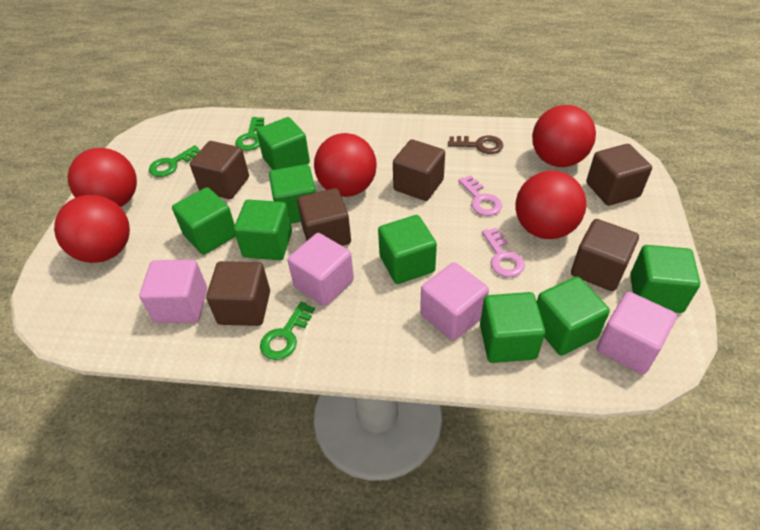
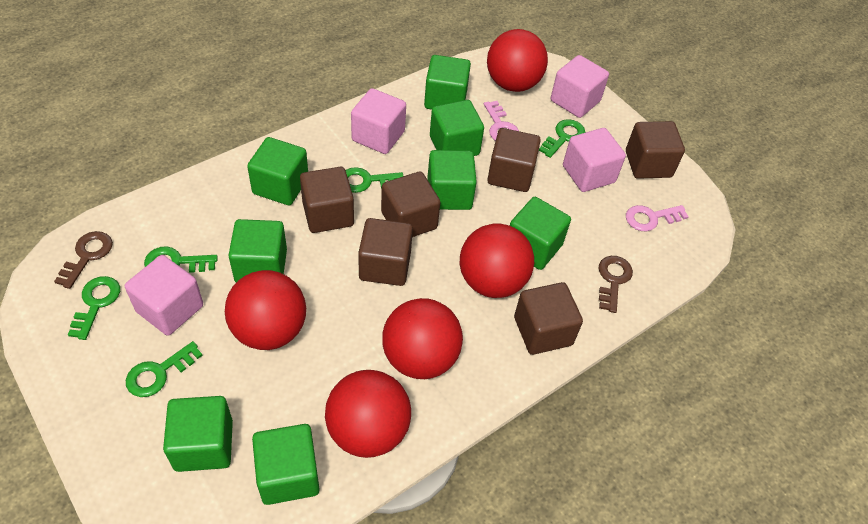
brown key: [448,136,503,154] = 1 -> [54,231,113,289] [599,256,633,313] = 2
green key: [149,145,200,177] [235,117,264,151] [260,302,315,360] = 3 -> [68,276,120,340] [126,341,203,397] [144,246,218,273] [346,167,403,193] [539,119,585,158] = 5

